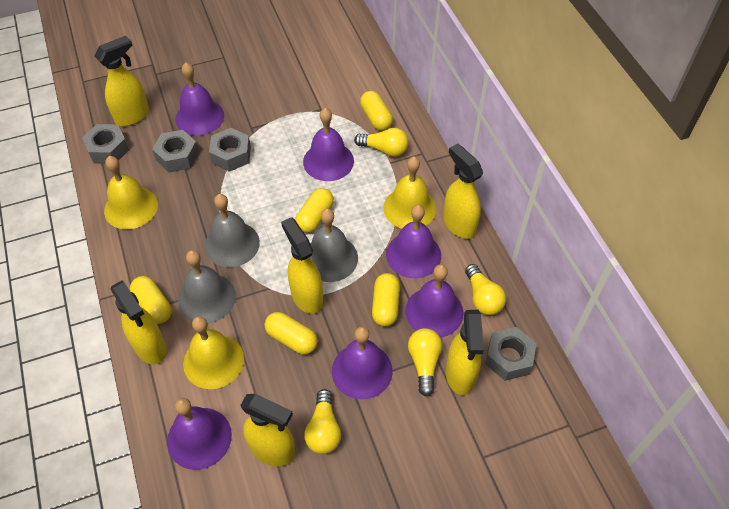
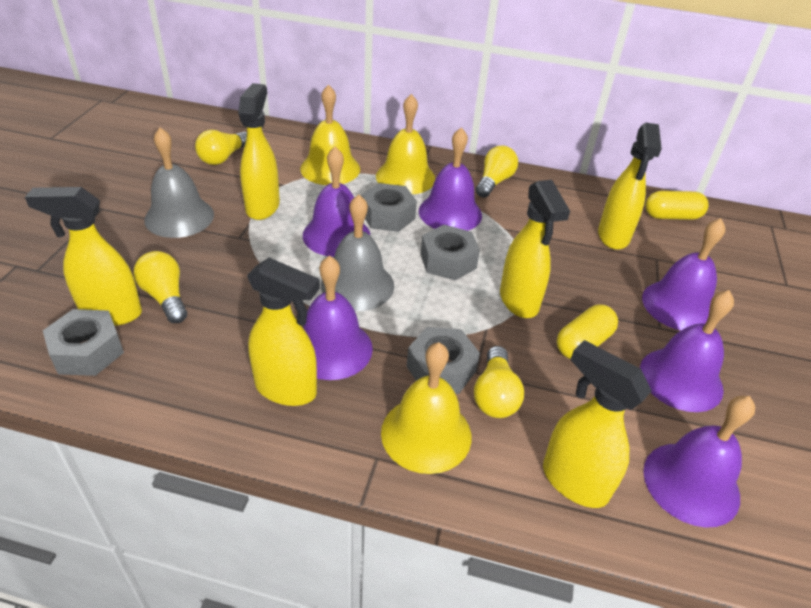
grey bell: [178,250,236,323] [205,194,260,267] [310,209,358,282] = 3 -> [144,128,214,238] [321,194,394,311] = 2
yellow capsule: [130,276,172,324] [264,312,318,355] [295,188,334,233] [360,91,393,131] [372,273,400,326] = 5 -> [557,304,618,359] [646,191,709,220] = 2

